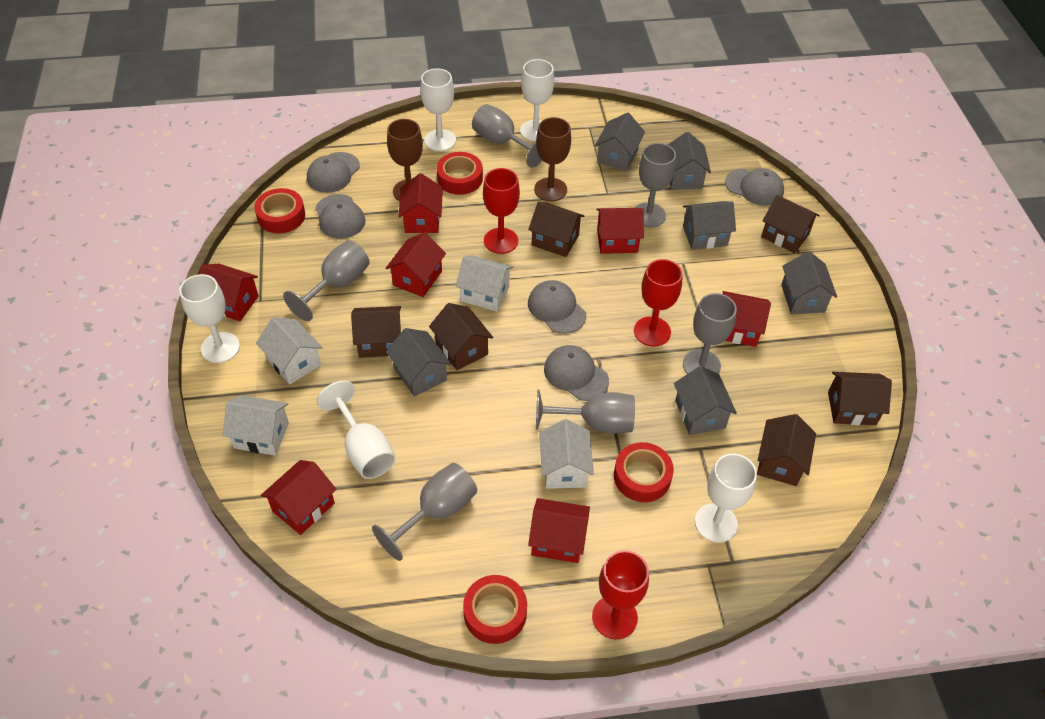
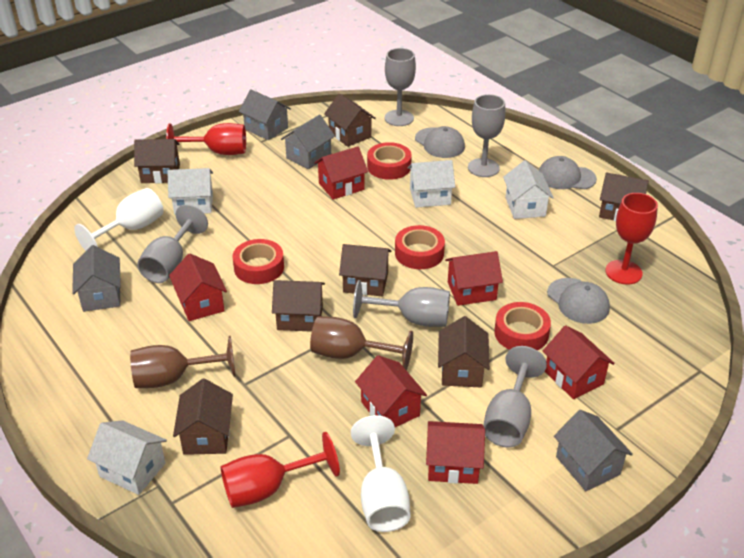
brown house: [351,306,401,358] [429,303,493,370] [528,202,584,257] [757,414,816,486] [761,195,820,253] [828,372,892,425] = 6 -> [134,139,180,183] [173,378,233,455] [272,280,325,332] [324,93,376,147] [339,244,391,296] [438,316,490,387] [599,173,649,221] = 7
grey cap: [307,152,360,193] [315,194,365,239] [528,280,586,334] [544,345,609,401] [725,168,784,206] = 5 -> [415,126,465,158] [539,156,597,189] [547,278,610,324] = 3
grey goblet: [283,240,370,321] [372,463,477,561] [472,104,543,168] [536,389,635,433] [635,143,676,227] [683,293,737,374] = 6 -> [137,204,208,283] [353,280,450,327] [384,48,416,126] [468,94,505,177] [483,346,547,448] = 5
grey house: [386,328,451,397] [595,113,645,171] [667,132,711,190] [674,366,737,435] [683,201,736,250] [781,251,837,314] = 6 -> [72,245,121,312] [239,89,291,140] [281,115,335,169] [554,410,633,491] = 4
red house: [199,264,259,321] [261,460,336,535] [386,232,446,297] [398,173,443,233] [528,498,590,563] [596,208,644,254] [723,291,771,347] = 7 -> [169,253,227,321] [314,146,368,199] [355,355,427,427] [426,421,485,484] [445,251,503,306] [543,325,615,399] = 6
white goblet: [179,274,240,363] [317,381,396,479] [420,68,456,151] [520,59,554,141] [695,453,757,543] = 5 -> [74,188,164,251] [351,415,411,532] = 2

